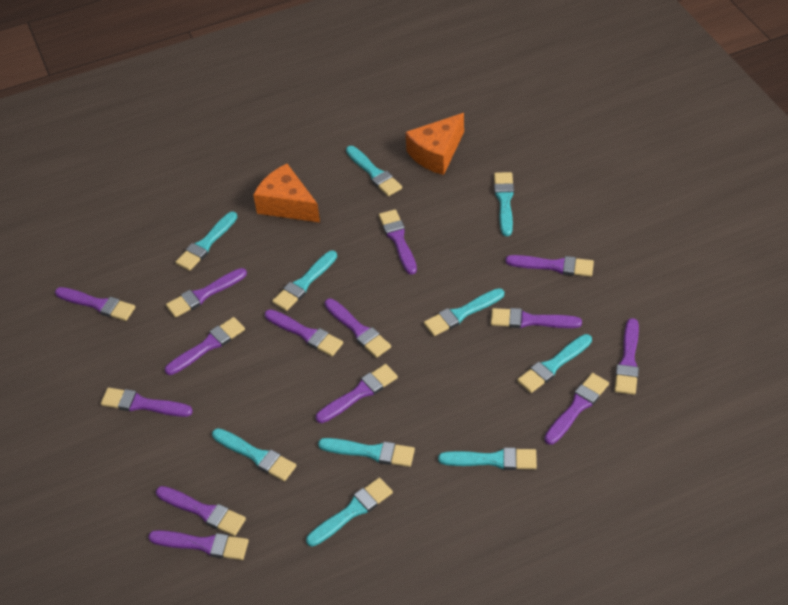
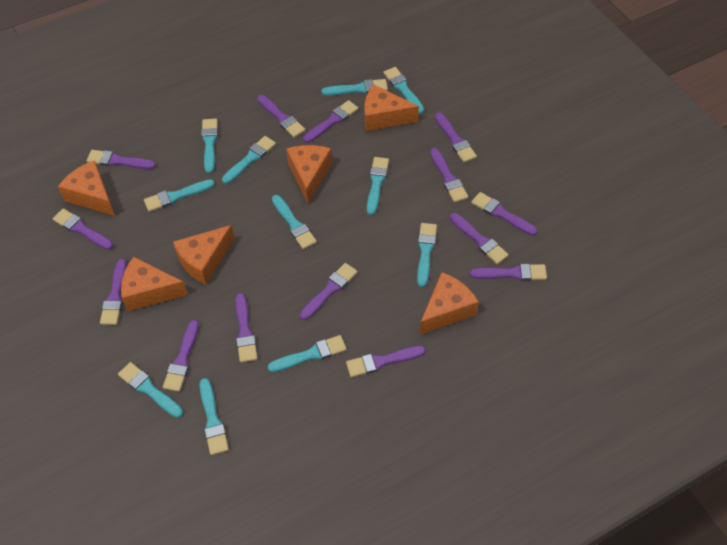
orange cheese: [253,164,320,222] [405,113,464,175] = 2 -> [58,160,115,216] [121,257,188,311] [173,225,235,284] [286,145,332,203] [364,84,419,131] [419,272,479,335] = 6
turquoise brush: [175,211,237,271] [212,428,296,481] [272,250,337,311] [306,477,393,547] [318,438,415,467] [346,146,402,196] [424,288,504,336] [438,447,537,470] [494,172,514,236] [517,334,592,393] = 10 -> [118,362,183,418] [144,179,215,212] [199,378,229,455] [201,119,218,173] [222,136,276,184] [267,335,347,372] [272,195,317,249] [322,79,388,95] [367,157,389,215] [383,67,424,114] [417,223,437,287] = 11

